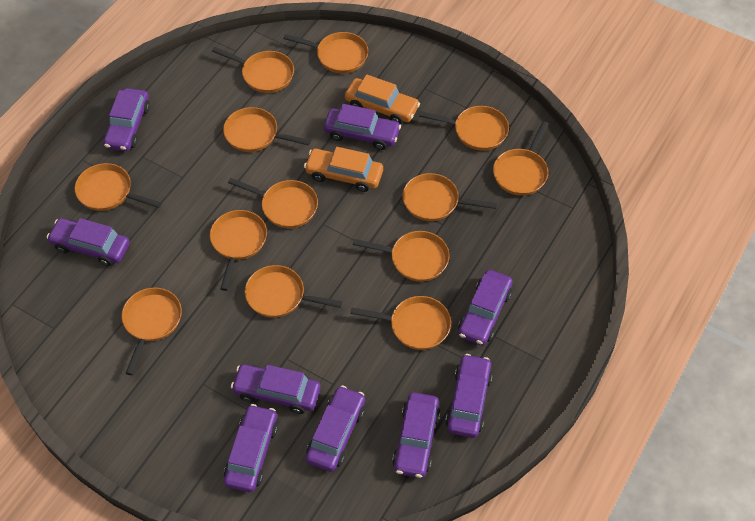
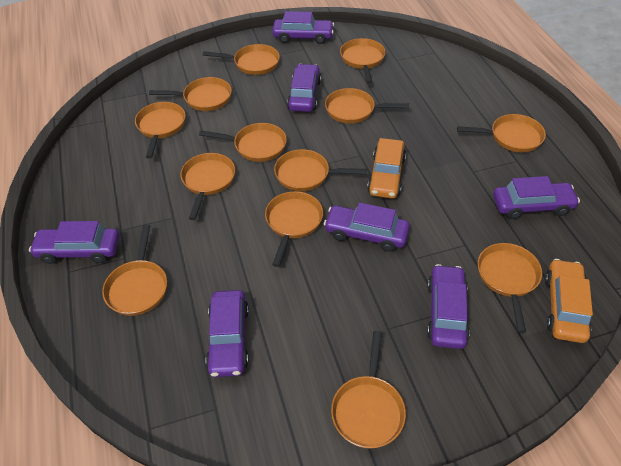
purple car: [47,218,130,266] [103,88,150,151] [224,404,278,492] [231,364,320,414] [306,385,365,472] [324,104,401,150] [392,392,440,478] [446,354,493,438] [458,270,512,345] = 9 -> [29,221,120,264] [206,290,249,377] [272,11,334,44] [287,64,321,112] [324,203,410,252] [427,264,470,349] [493,176,580,219] = 7

